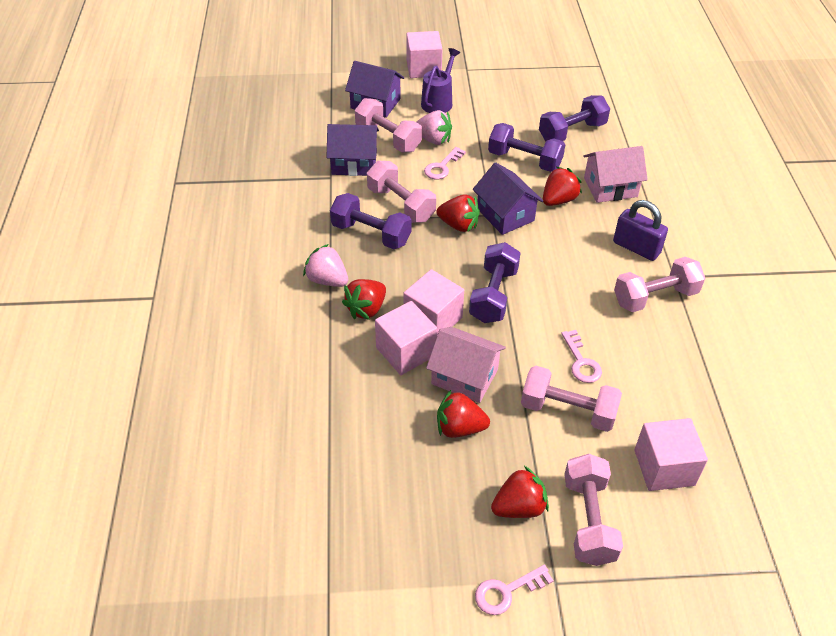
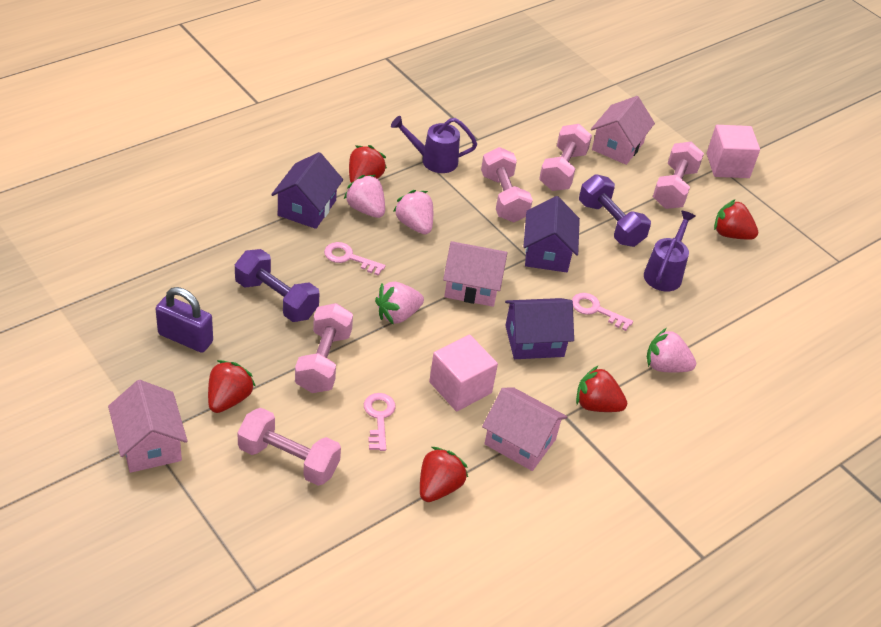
pink cube: [375,301,437,375] [403,269,464,335] [406,31,442,78] [634,418,708,491] = 4 -> [429,334,498,411] [707,125,760,178] = 2
pink house: [426,327,506,403] [584,146,648,203] = 2 -> [108,380,188,473] [443,241,508,307] [482,387,567,471] [591,96,655,165] = 4
pink strawberry: [303,244,348,287] [416,110,452,145] = 2 -> [344,175,385,218] [375,282,424,325] [393,190,433,234] [647,328,696,373] = 4
purple dumbbell: [330,193,411,249] [469,242,521,323] [488,123,565,172] [539,95,610,142] = 4 -> [235,249,320,322] [579,174,651,247] = 2
purple watering can: [421,48,460,113] = 1 -> [391,116,477,173] [644,211,696,292] = 2

